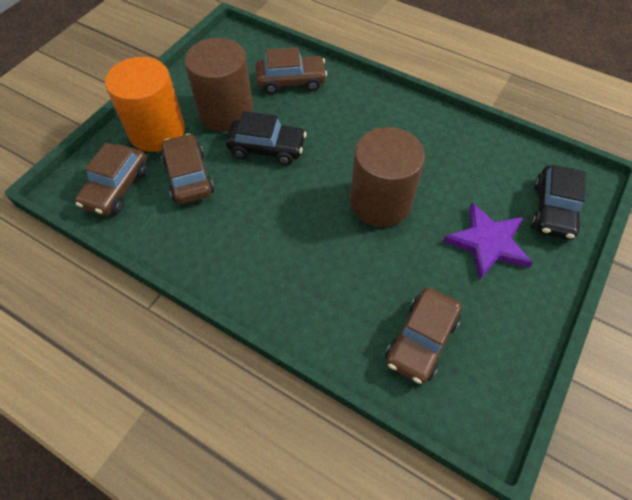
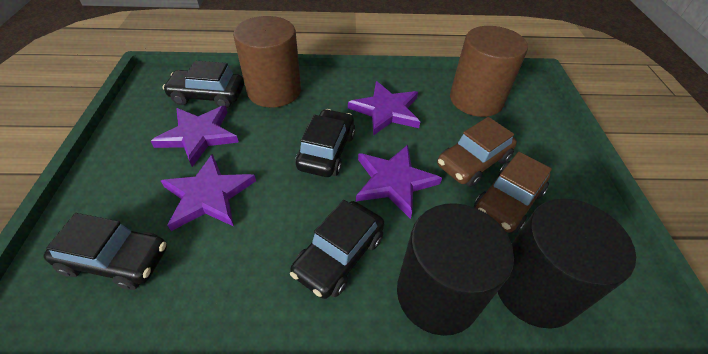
black car: [226,111,306,165] [531,165,586,240] = 2 -> [44,213,167,290] [163,61,244,108] [290,200,384,299] [295,109,355,177] = 4
black cylinder: none = 0 -> [397,203,514,336] [498,199,636,329] = 2
brown car: [75,143,148,216] [161,133,214,204] [255,47,327,94] [385,288,461,384] = 4 -> [437,117,517,187] [474,152,552,233] = 2
orange cylinder: [105,57,185,152] = 1 -> none = 0
purple star: [443,202,533,281] = 1 -> [151,106,239,167] [161,154,256,231] [348,81,420,136] [356,145,442,219] = 4

